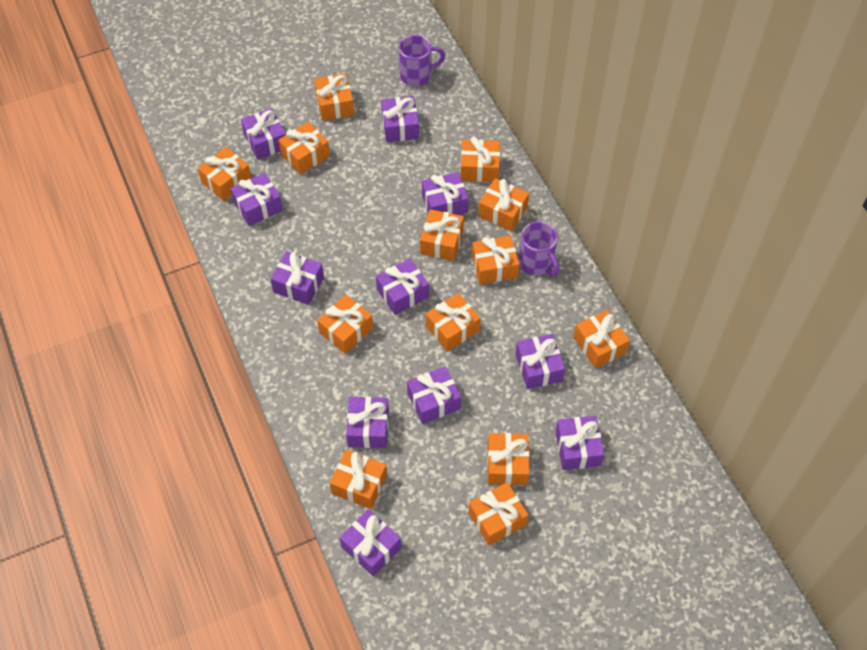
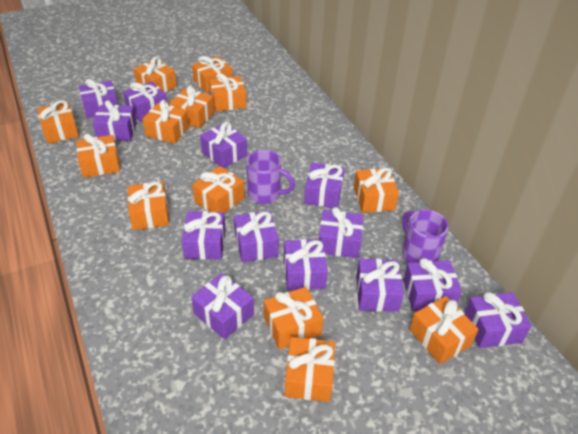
purple gift: [230,173,283,226] [241,108,286,160] [270,251,324,305] [340,509,401,576] [346,397,389,448] [376,259,429,315] [381,96,419,142] [407,366,461,424] [422,172,468,215] [516,334,565,389] [555,416,604,470] = 11 -> [79,79,118,119] [93,100,137,141] [123,81,167,122] [182,211,225,260] [191,273,254,339] [200,122,247,168] [234,211,279,263] [284,239,328,291] [304,162,345,208] [319,207,363,258] [356,259,404,312] [403,258,462,311] [464,292,531,348] = 13

